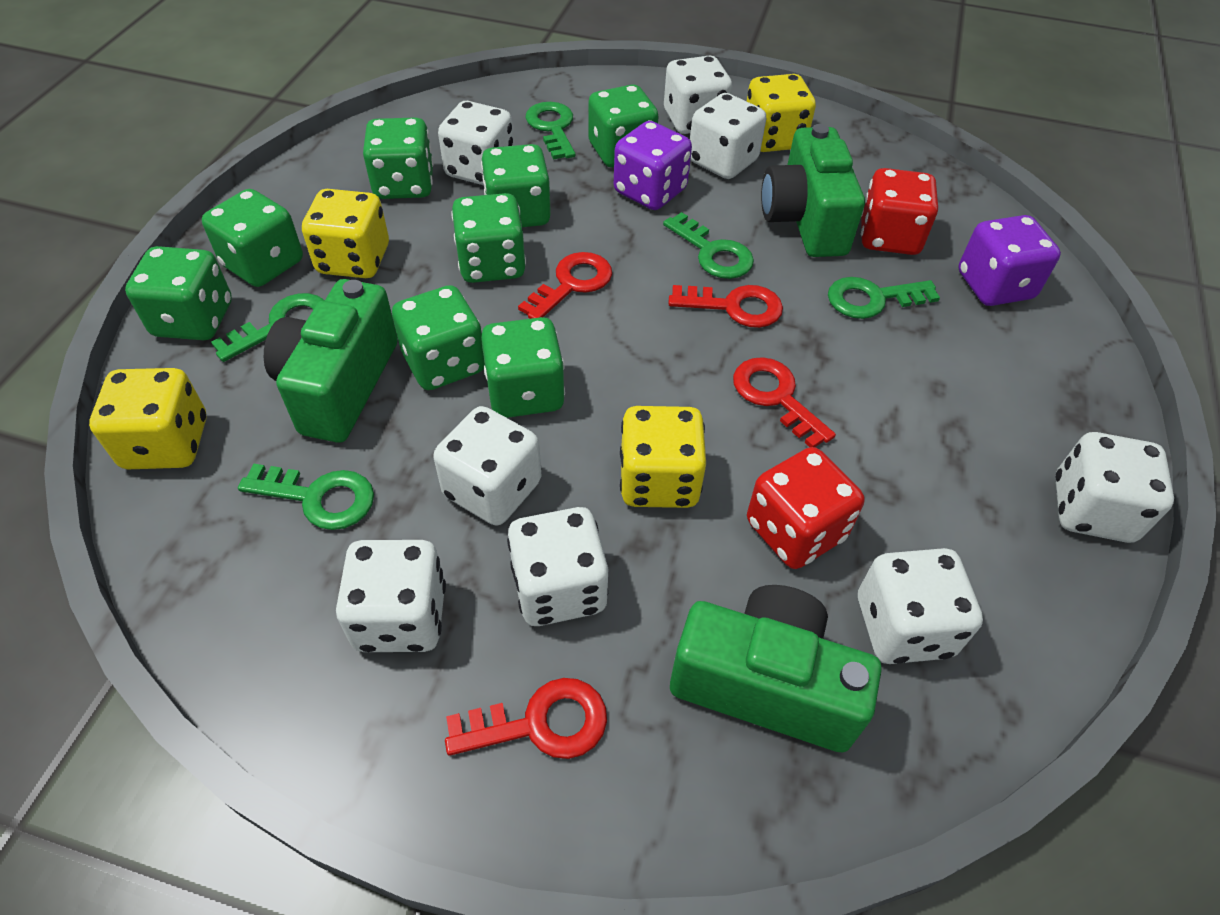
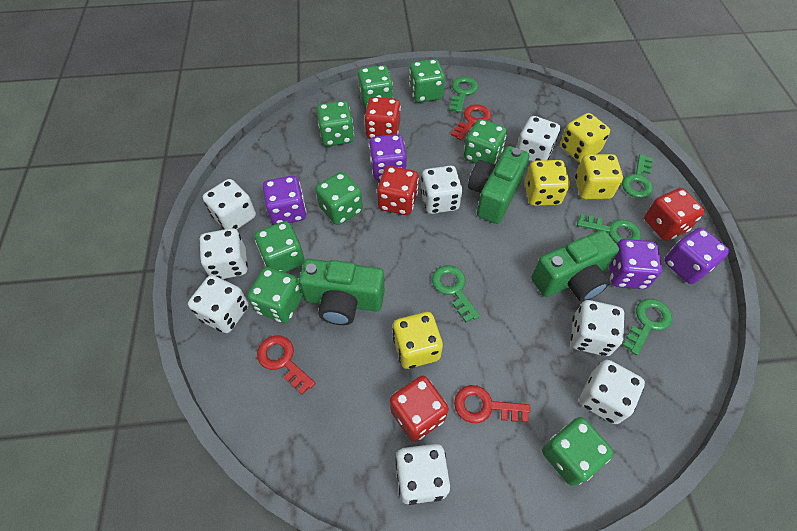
purple dice: [614,121,692,210] [958,215,1061,306] = 2 -> [263,176,306,225] [369,134,407,181] [609,239,662,289] [664,227,729,284] = 4
red dice: [747,447,865,569] [861,168,938,255] = 2 -> [364,97,401,139] [377,166,419,215] [390,376,449,442] [644,188,705,241] = 4
red key: [445,678,607,759] [518,252,612,319] [669,285,783,328] [733,357,836,447] = 4 -> [257,336,315,395] [451,104,491,140] [454,385,530,423] = 3

